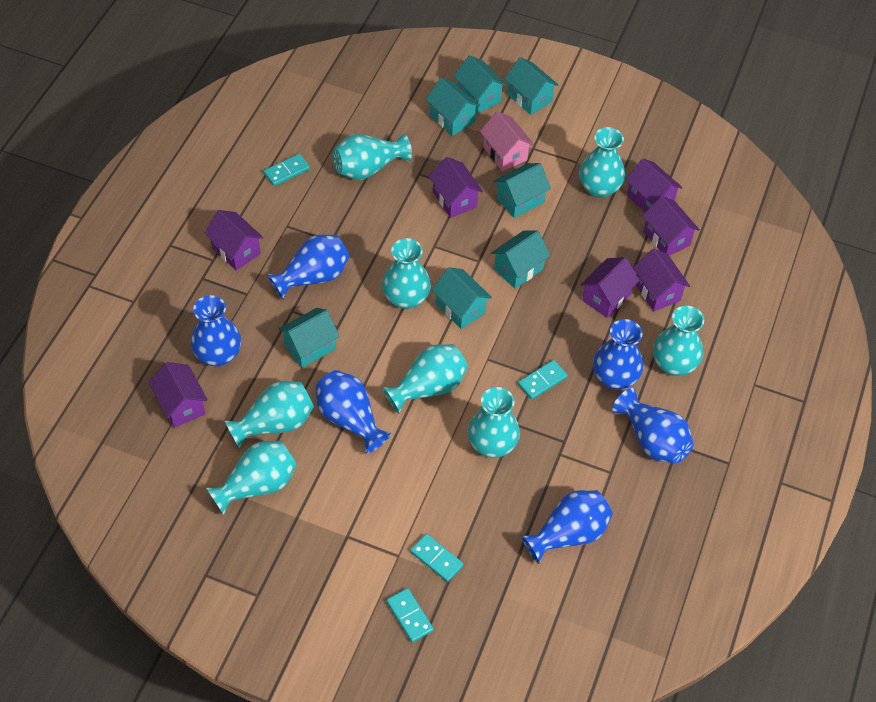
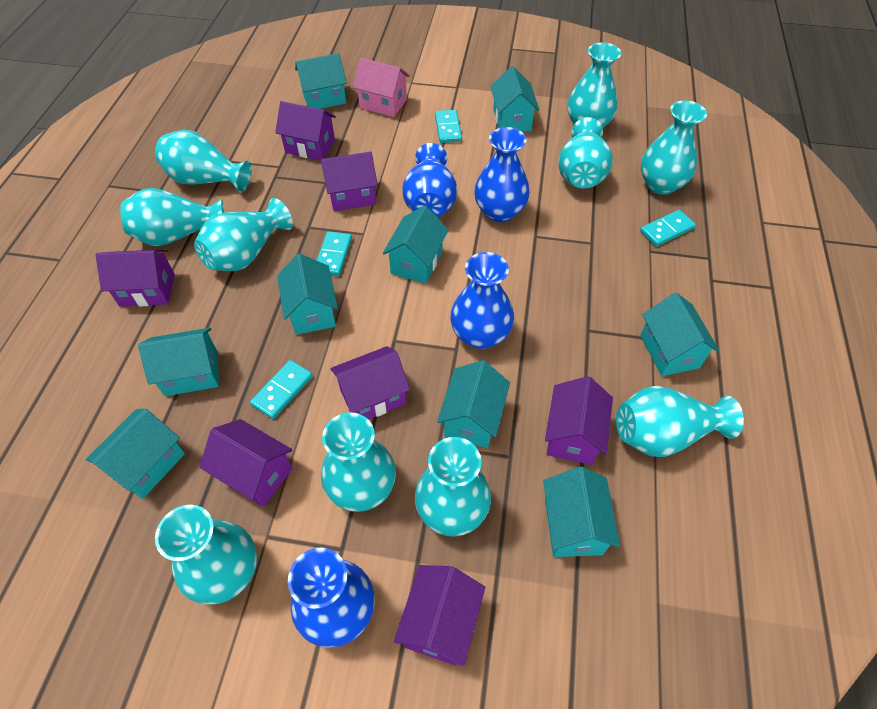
blue vase: [191,295,241,366] [267,235,350,300] [315,370,391,454] [521,490,613,564] [593,319,644,389] [613,388,694,463] = 6 -> [288,548,375,648] [402,143,457,217] [450,252,514,349] [474,127,530,222] = 4
turquoise house: [278,308,340,368] [426,78,480,136] [432,267,492,329] [454,55,507,114] [491,230,550,289] [494,163,551,218] [505,57,559,115] = 7 -> [86,409,185,499] [138,328,219,396] [277,253,338,335] [295,53,347,109] [383,205,449,284] [437,360,510,448] [490,66,540,132] [543,467,620,557] [640,293,719,376] = 9
turquoise vase: [206,441,297,515] [224,381,314,449] [332,134,412,180] [382,238,431,309] [382,344,468,414] [468,387,520,458] [579,127,625,198] [653,306,704,376] = 8 -> [120,188,224,246] [155,130,252,193] [155,505,257,605] [194,198,293,271] [321,412,396,512] [415,437,491,537] [558,117,613,188] [568,42,621,127] [616,386,744,457] [641,100,707,195] = 10

